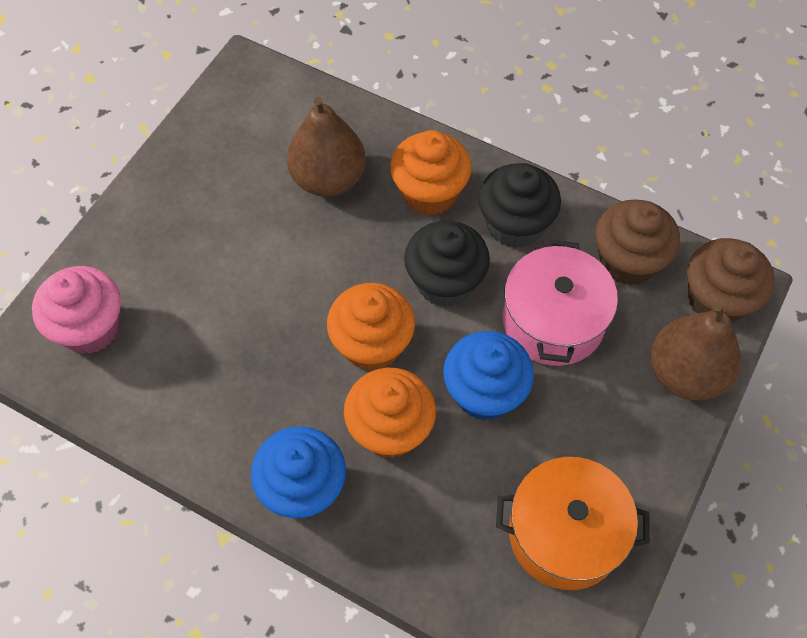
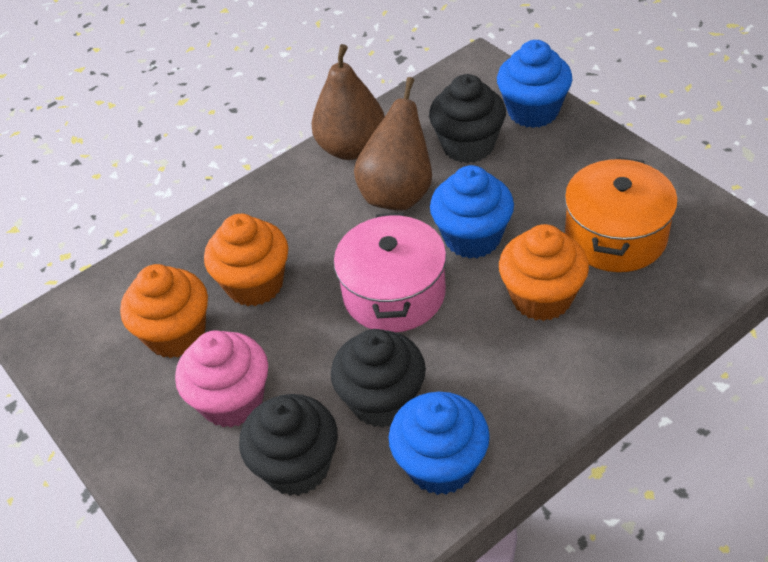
black cupcake: [404,220,490,307] [478,163,561,248] = 2 -> [239,394,338,496] [331,329,426,428] [429,74,506,163] = 3
blue cupcake: [251,426,346,519] [443,331,534,421] = 2 -> [389,392,490,495] [430,165,514,259] [497,40,572,128] = 3
brown cupcake: [595,199,680,285] [687,238,775,323] = 2 -> none = 0

